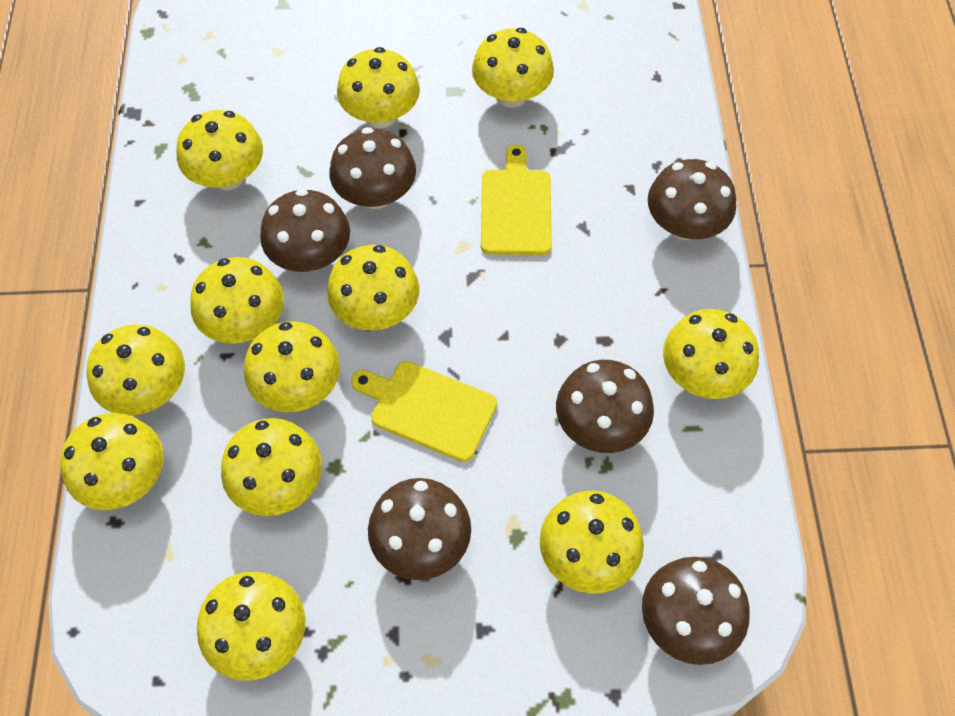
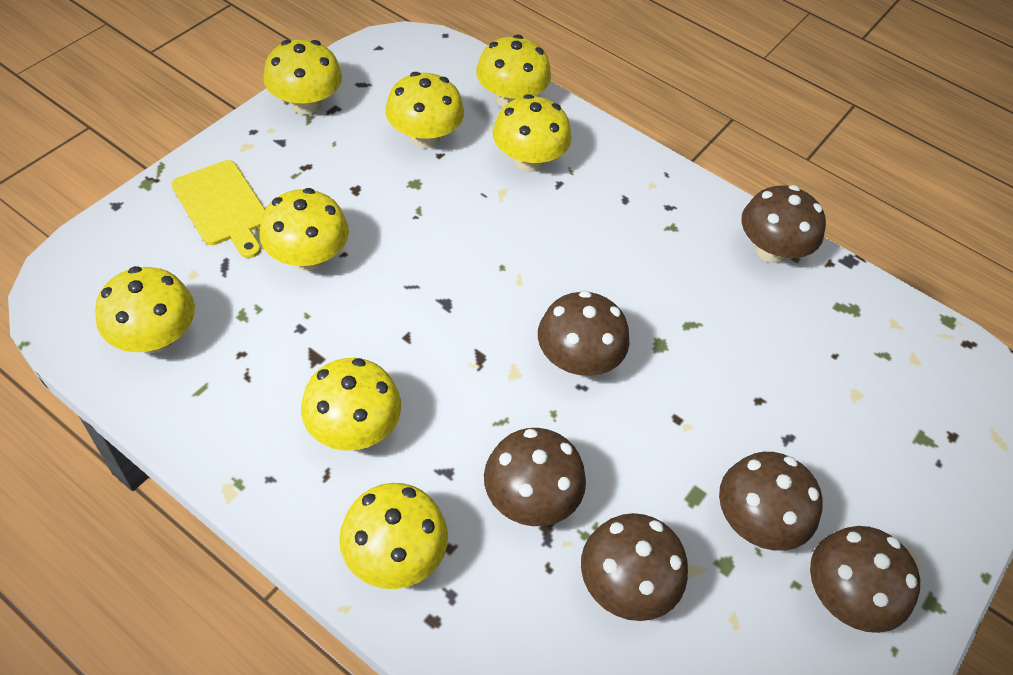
yellow cutting board: [351,361,497,462] [481,144,552,255] = 2 -> [171,160,265,258] = 1
yellow mushroom: [60,413,164,510] [87,324,185,416] [176,110,263,190] [190,257,284,344] [197,572,306,681] [221,418,322,516] [244,321,340,412] [327,245,419,330] [337,47,420,128] [472,28,554,108] [540,491,644,594] [663,309,759,399] = 12 -> [95,266,195,353] [259,188,349,271] [263,39,342,115] [301,358,401,451] [339,483,448,589] [385,72,464,148] [476,34,551,107] [493,94,571,172] = 8

